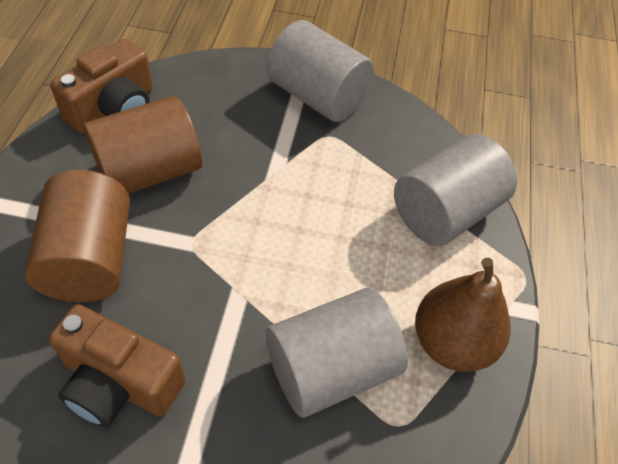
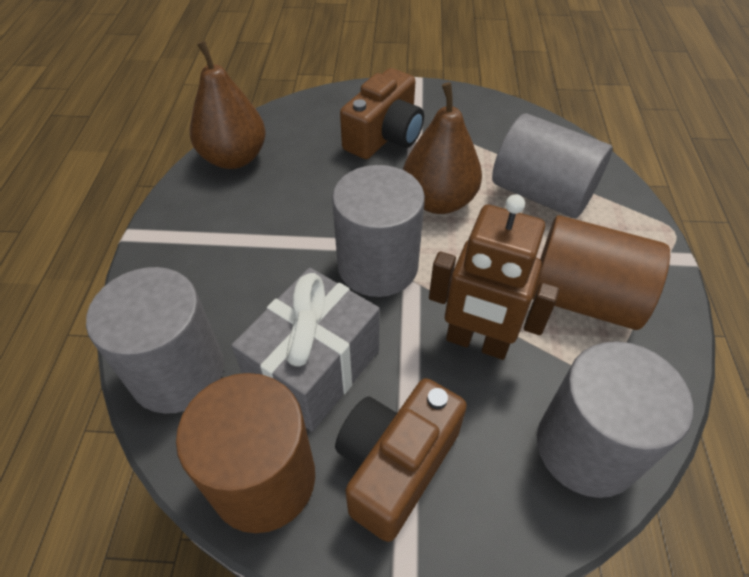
brown pear: [415,258,510,372] = 1 -> [190,41,266,169] [403,82,482,214] = 2
brown robot: none = 0 -> [429,194,559,360] = 1
grey cylinder: [265,288,408,418] [267,20,374,122] [394,134,517,246] = 3 -> [86,267,224,414] [332,165,425,297] [492,113,613,218] [537,341,693,498] = 4
grey gift: none = 0 -> [231,268,380,432] = 1

